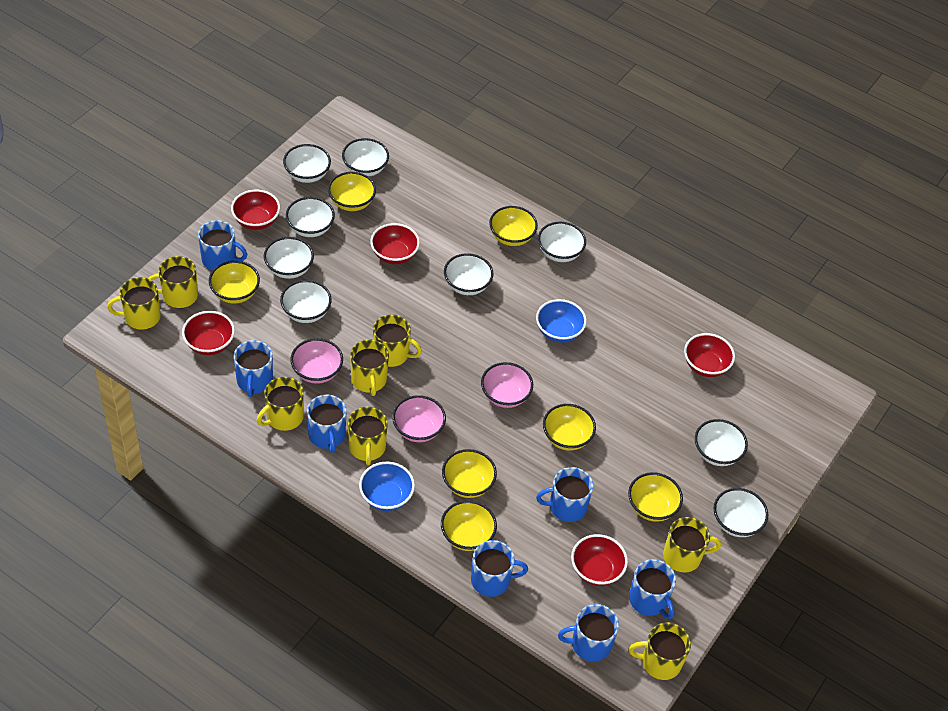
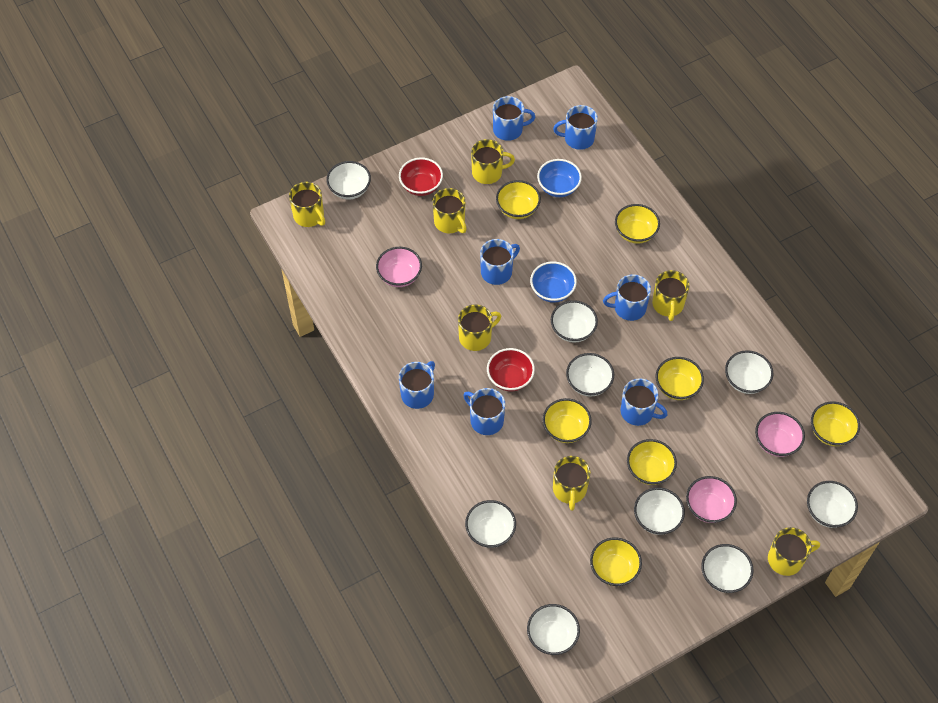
red bowl: [182,311,235,355] [231,190,280,230] [370,223,420,264] [571,534,628,586] [684,333,735,377] = 5 -> [399,158,443,196] [487,348,535,391] = 2
yellow mug: [107,277,161,330] [148,256,198,308] [257,377,304,431] [348,407,388,466] [350,340,389,396] [373,314,422,367] [629,622,691,680] [663,517,721,573] = 8 -> [289,182,325,227] [433,188,467,233] [458,304,501,351] [471,139,515,184] [553,456,590,511] [652,270,689,321] [768,527,820,576] = 7

